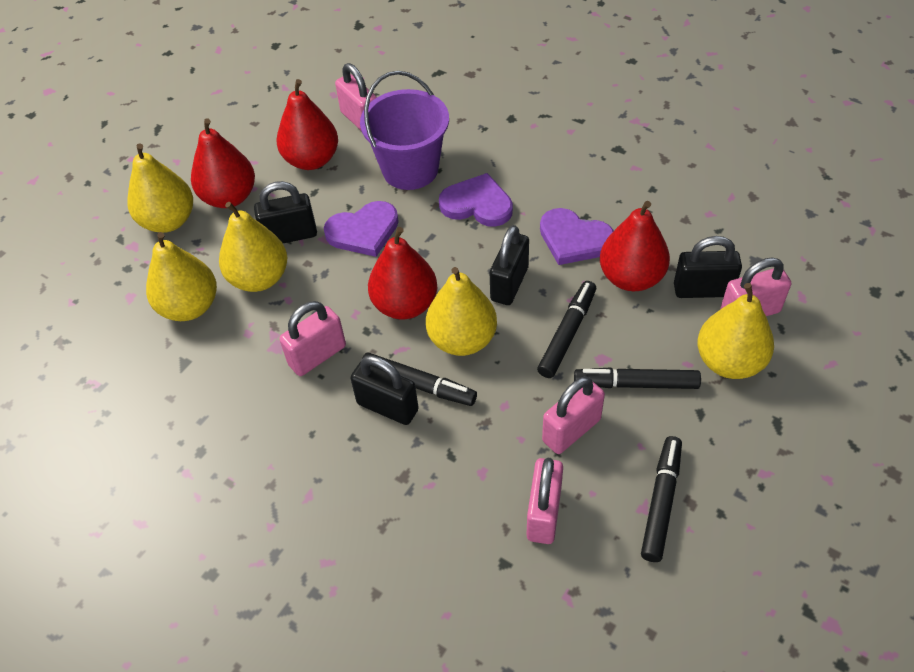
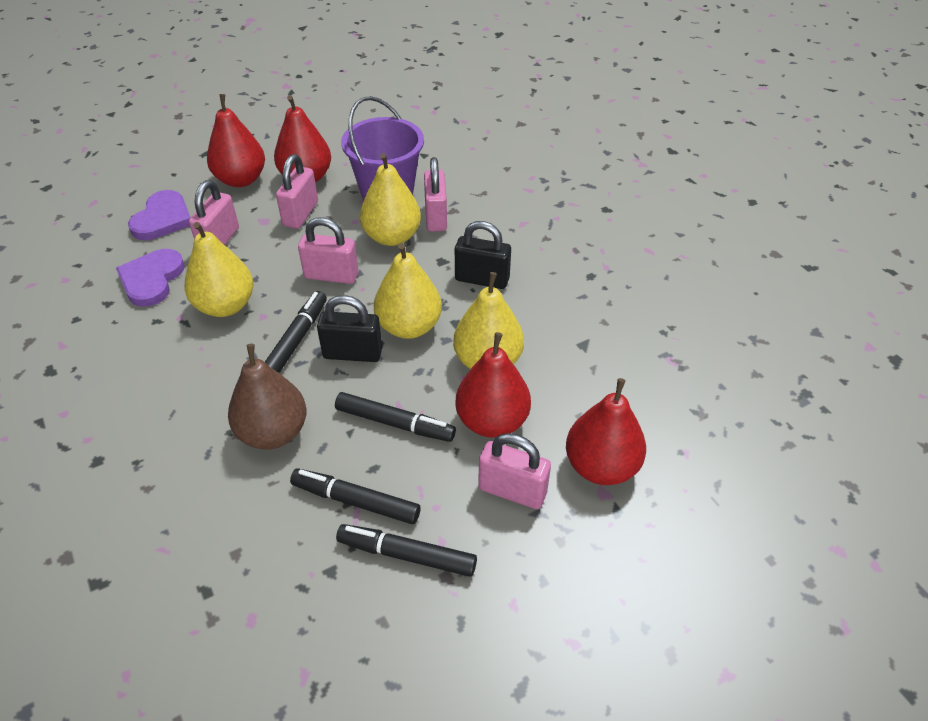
black padlock: [254,181,317,243] [350,355,419,425] [490,225,529,305] [674,236,742,298] = 4 -> [317,295,382,362] [455,221,511,289] = 2
brown pear: none = 0 -> [228,344,307,449] = 1
purple heart: [324,201,399,257] [439,173,513,227] [540,208,614,265] = 3 -> [116,249,185,307] [128,190,191,240] = 2
yellow pear: [127,143,193,233] [146,232,217,321] [219,202,287,292] [426,267,497,356] [697,283,774,379] = 5 -> [185,222,254,317] [360,153,421,246] [374,243,442,339] [453,272,524,369] = 4

